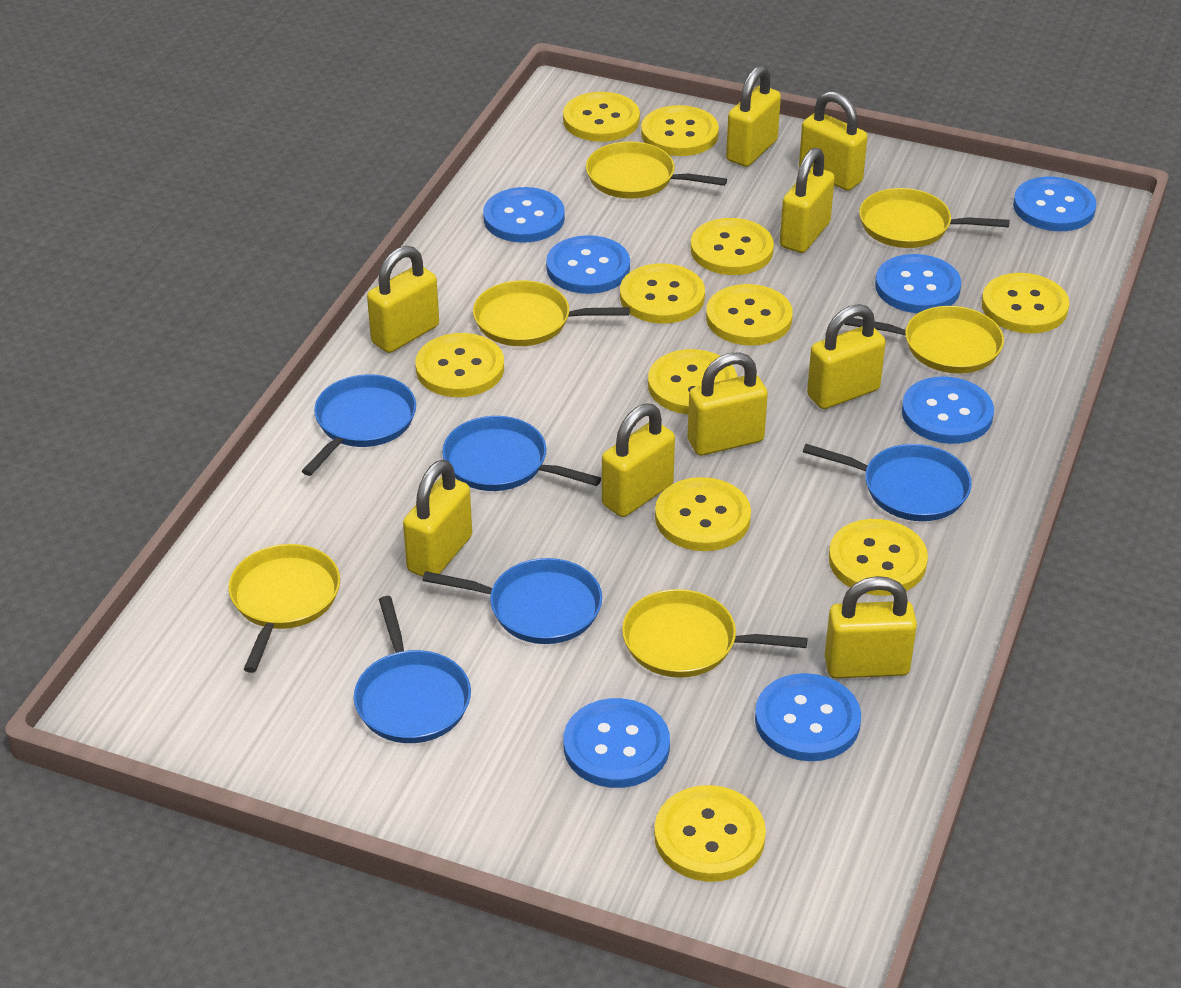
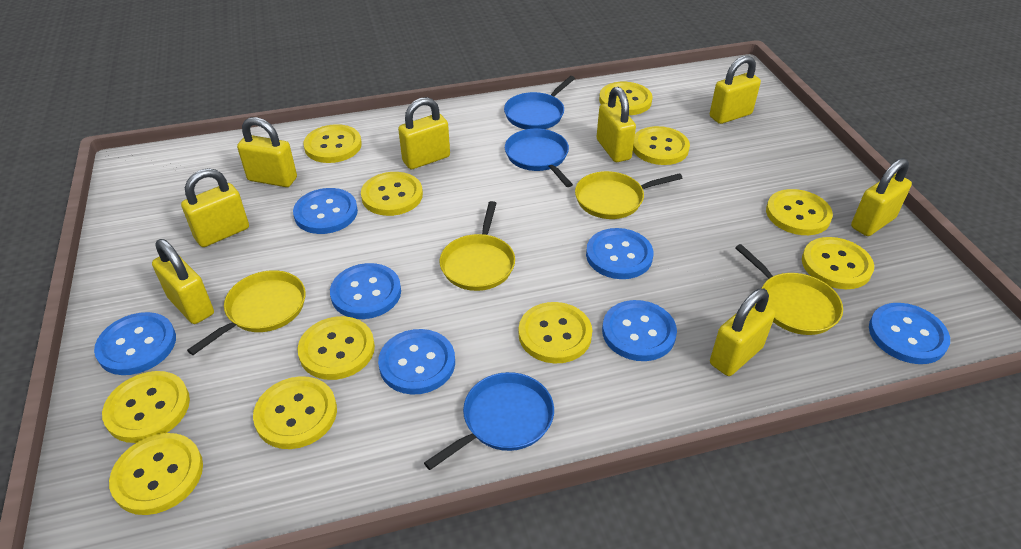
blue pan: [302,375,416,476] [354,596,471,743] [422,558,602,644] [442,416,601,491] [803,444,972,521] = 5 -> [424,372,554,470] [504,76,575,129] [505,129,573,187] = 3
yellow padlock: [367,246,439,353] [403,460,472,577] [602,403,675,517] [687,352,768,456] [726,66,781,167] [780,148,835,253] [799,91,868,191] [807,304,886,409] [825,576,917,678] = 9 -> [152,239,214,324] [181,168,249,247] [237,117,297,187] [398,97,450,169] [597,87,636,162] [710,56,761,124] [710,289,775,376] [851,158,912,236] = 8
yellow pan: [229,544,340,673] [473,280,630,346] [586,141,727,199] [622,589,807,678] [844,306,1004,374] [859,188,1010,248] = 6 -> [187,270,306,355] [439,201,515,291] [575,171,682,219] [735,244,843,335] = 4

